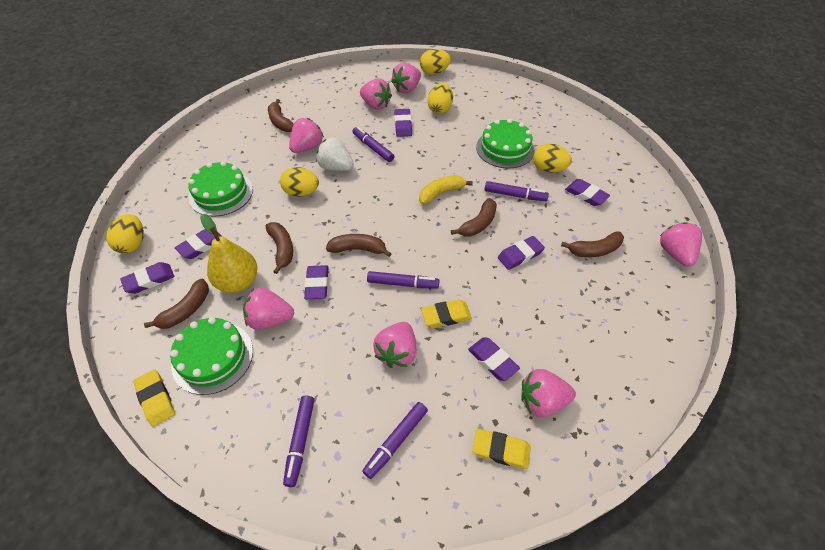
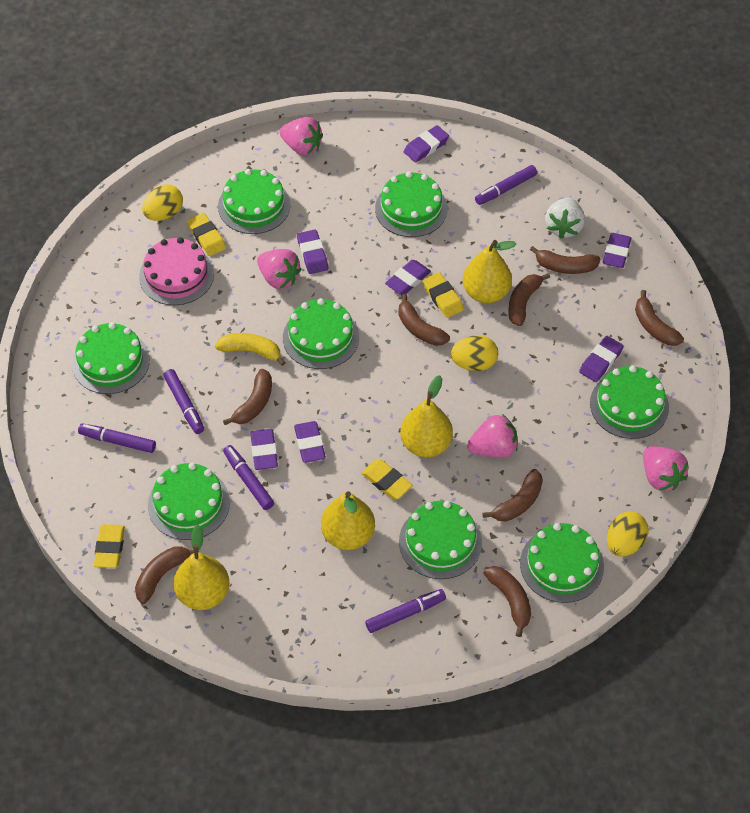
brown banana: [144,279,209,329] [265,222,293,274] [268,99,294,132] [326,234,392,257] [451,198,497,237] [561,231,624,257] = 6 -> [135,546,199,604] [223,369,272,425] [398,294,450,346] [482,469,543,521] [484,566,531,637] [508,273,550,326] [530,246,601,274] [635,290,684,346] = 8
green cake: [170,317,253,395] [188,161,253,217] [476,119,535,169] = 3 -> [72,322,150,394] [148,463,230,540] [218,169,290,234] [283,298,359,369] [375,171,448,237] [399,501,482,579] [520,523,604,603] [590,365,669,439] = 8
pink cake: none = 0 -> [139,237,214,305] = 1
pink strawberry: [243,288,294,330] [289,118,324,153] [360,78,392,110] [373,322,417,368] [391,63,421,93] [521,369,576,417] [660,222,702,267] = 7 -> [257,249,301,289] [279,117,323,156] [467,414,518,457] [643,446,688,491] = 4
yellow egg: [106,214,144,254] [280,167,319,197] [420,49,451,75] [428,83,453,114] [533,143,572,173] = 5 -> [142,184,183,221] [451,335,498,371] [607,511,649,557] = 3
yellow eraser: [133,370,175,427] [421,300,472,328] [472,429,531,469] = 3 -> [94,524,125,568] [187,213,226,256] [361,459,413,499] [422,272,464,318] = 4
yellow pear: [200,214,258,293] = 1 -> [173,525,230,610] [321,491,375,550] [400,375,453,457] [463,240,516,303] = 4

